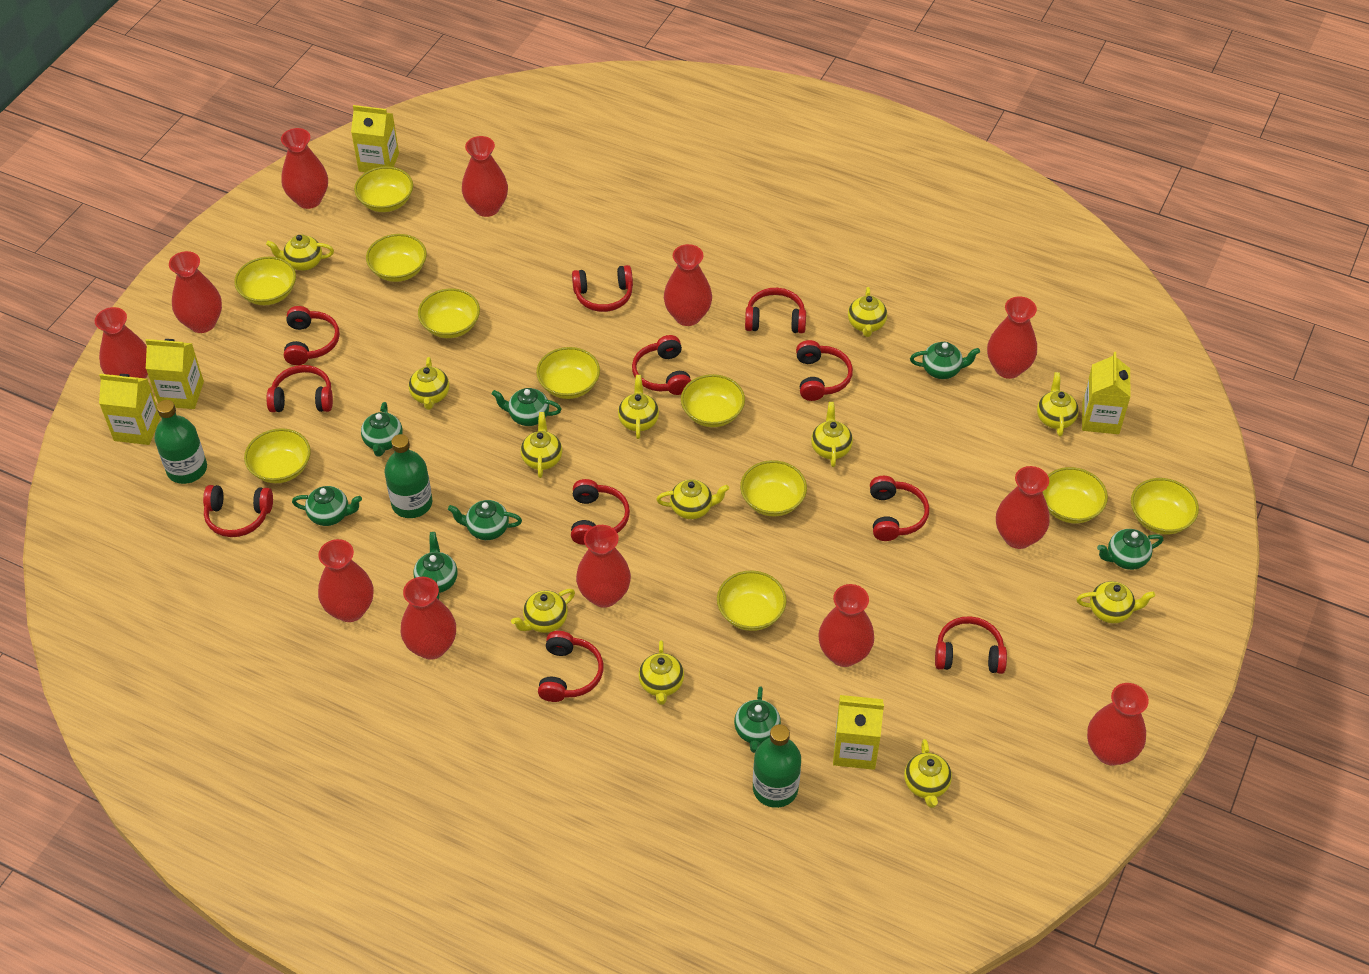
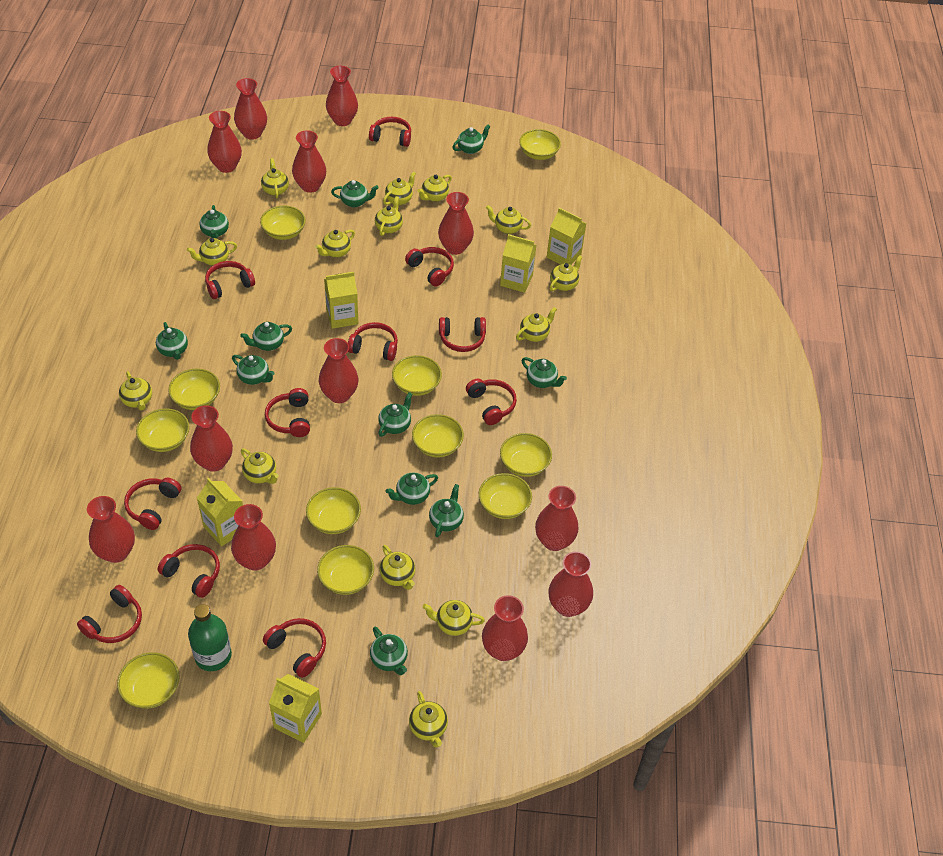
green bottle: [154,400,207,484] [385,434,432,518] [753,724,801,808] = 3 -> [188,604,232,671] = 1
green teapot: [292,486,362,526] [361,402,403,457] [413,532,458,599] [448,500,522,540] [492,388,562,426] [734,687,781,753] [910,342,980,379] [1097,529,1163,570] = 8 -> [156,322,188,360] [199,205,229,239] [232,355,275,385] [240,322,292,351] [331,180,379,207] [370,627,408,675] [378,392,412,437] [386,473,438,505] [429,484,464,537] [452,124,491,154] [522,357,567,388] = 11
yellow teapot: [266,234,334,271] [408,357,449,410] [511,589,575,633] [521,412,562,478] [618,375,659,439] [639,640,684,705] [656,479,729,519] [811,402,853,467] [848,287,887,337] [904,739,952,808] [1037,372,1079,437] [1076,581,1155,623] = 12 -> [119,371,152,411] [187,238,237,266] [241,448,279,484] [261,158,289,199] [315,230,355,258] [375,196,403,236] [379,545,415,590] [383,172,416,205] [409,691,448,748] [418,175,452,202] [423,600,485,636] [486,205,531,234] [516,307,557,342] [550,255,582,291] = 14

